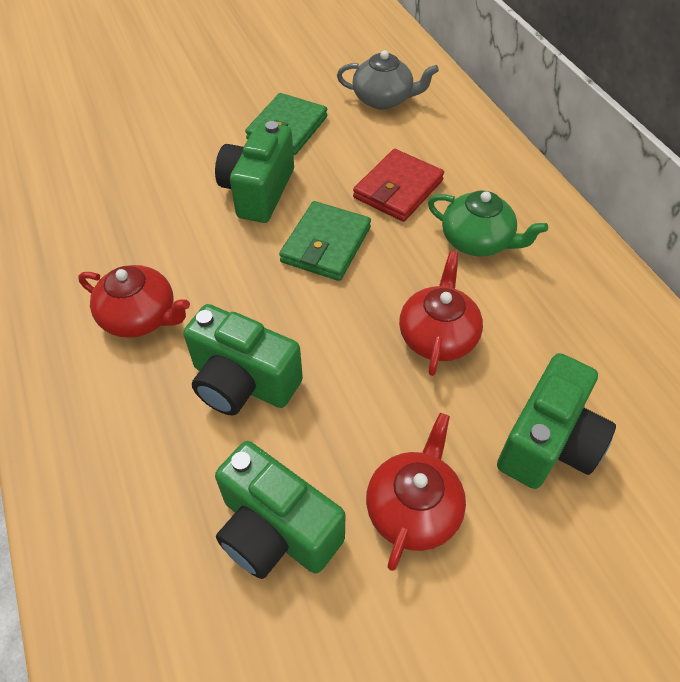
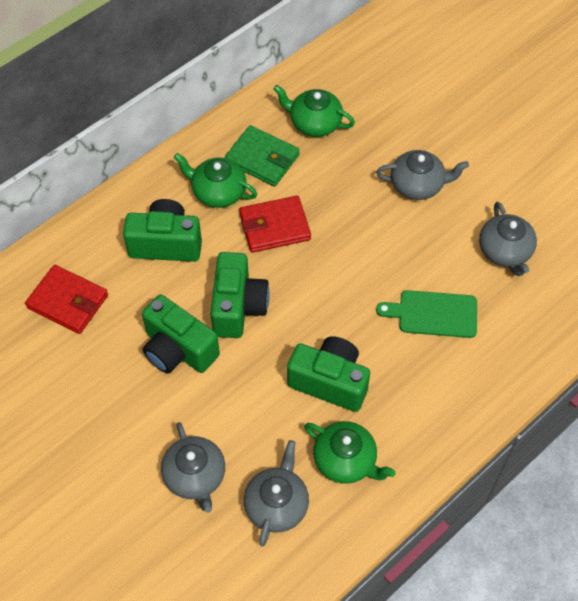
green cutting board: none = 0 -> [376,290,477,338] = 1
green teapot: [428,191,548,256] = 1 -> [174,153,257,208] [274,85,355,137] [304,421,396,484] = 3
green wallet: [245,93,327,155] [279,201,371,281] = 2 -> [225,125,299,187] = 1
grey teapot: [337,50,439,110] = 1 -> [161,422,225,513] [244,440,309,546] [376,150,469,200] [479,202,537,276] = 4
red teapot: [78,265,190,338] [366,413,466,571] [399,251,483,376] = 3 -> none = 0
red wallet: [353,149,444,222] = 1 -> [25,265,108,334] [239,196,311,253] = 2

